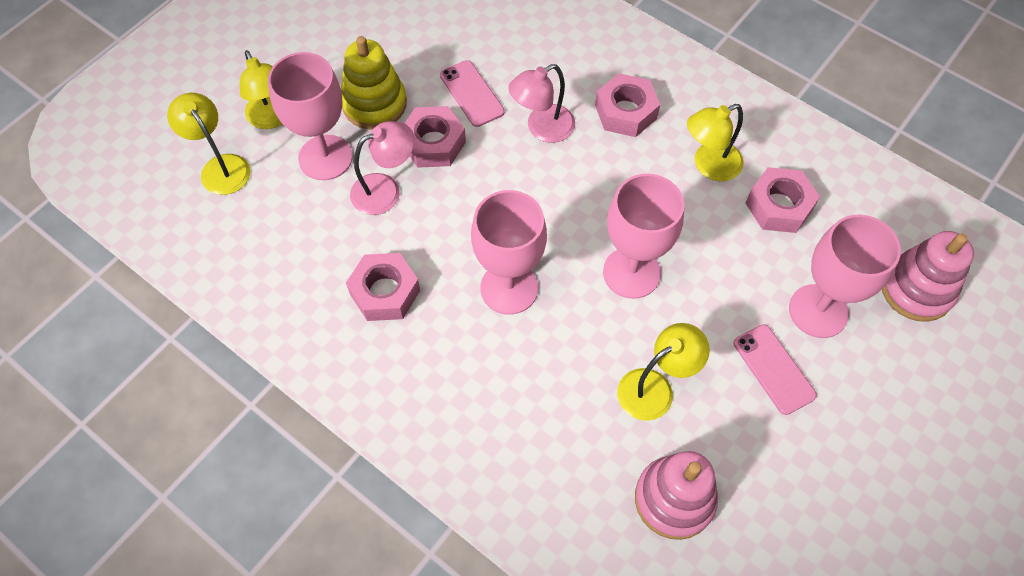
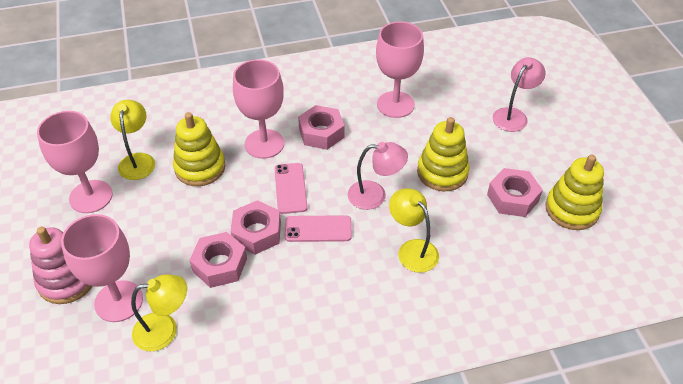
pink stacking toy: [635,451,718,540] [882,231,974,322] = 2 -> [29,227,93,304] = 1
yellow lamp: [167,93,251,195] [240,50,282,129] [617,323,710,421] [687,104,744,181] = 4 -> [110,100,155,180] [131,274,187,351] [389,188,439,273] = 3
yellow stacking toy: [341,36,407,130] = 1 -> [173,112,226,186] [417,117,469,191] [545,155,604,230] = 3

